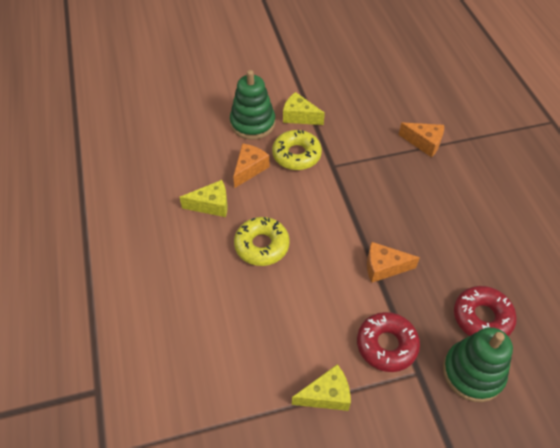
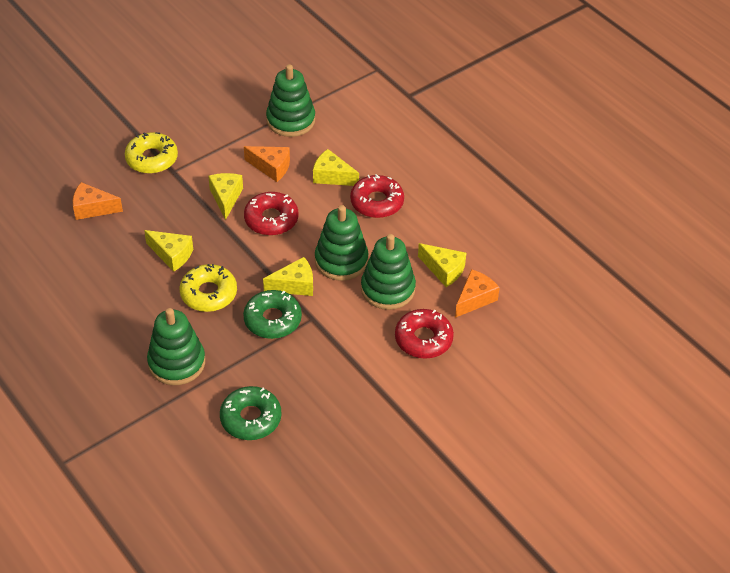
green donut: none = 0 -> [220,386,282,440] [243,290,302,339] = 2
green stacking toy: [230,70,275,140] [443,327,513,402] = 2 -> [147,308,205,385] [266,64,315,137] [315,205,368,281] [361,234,416,310] = 4
red donut: [357,312,420,372] [454,286,517,336] = 2 -> [244,192,299,236] [350,174,404,218] [395,309,454,359] = 3
yellow cheese: [180,180,228,217] [283,92,325,125] [292,364,351,411] = 3 -> [144,230,193,272] [208,173,243,220] [263,257,313,296] [313,149,359,186] [418,243,466,287] = 5

